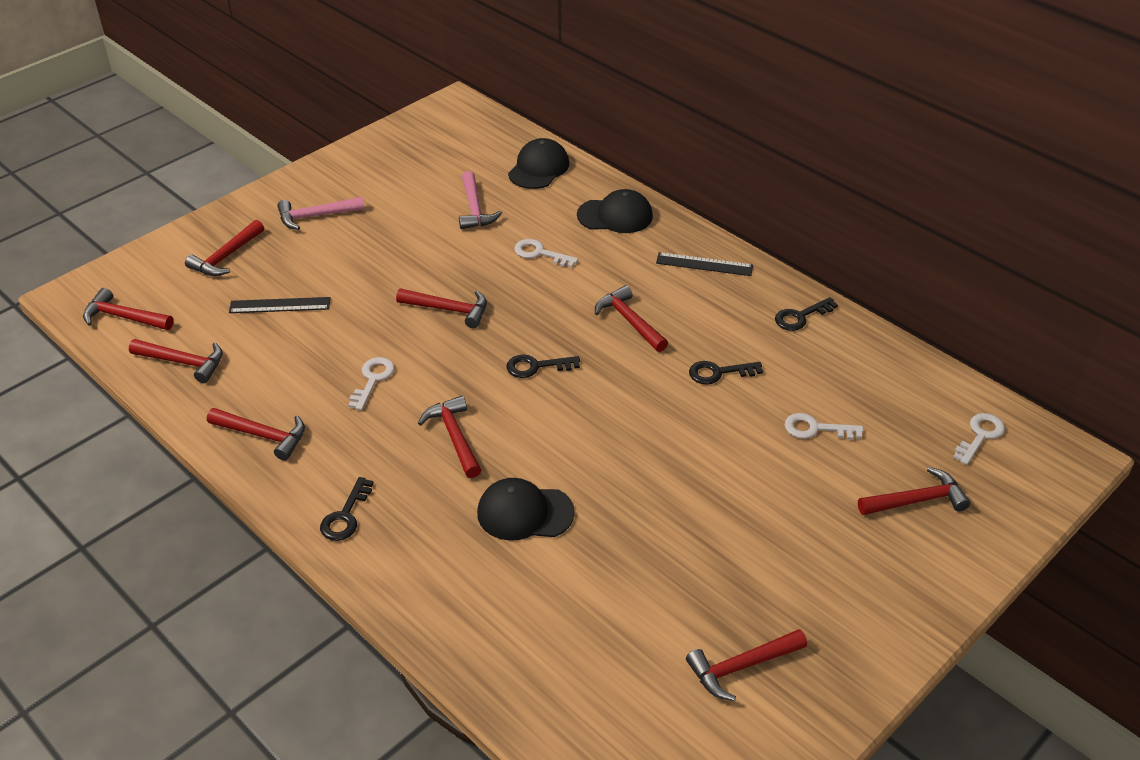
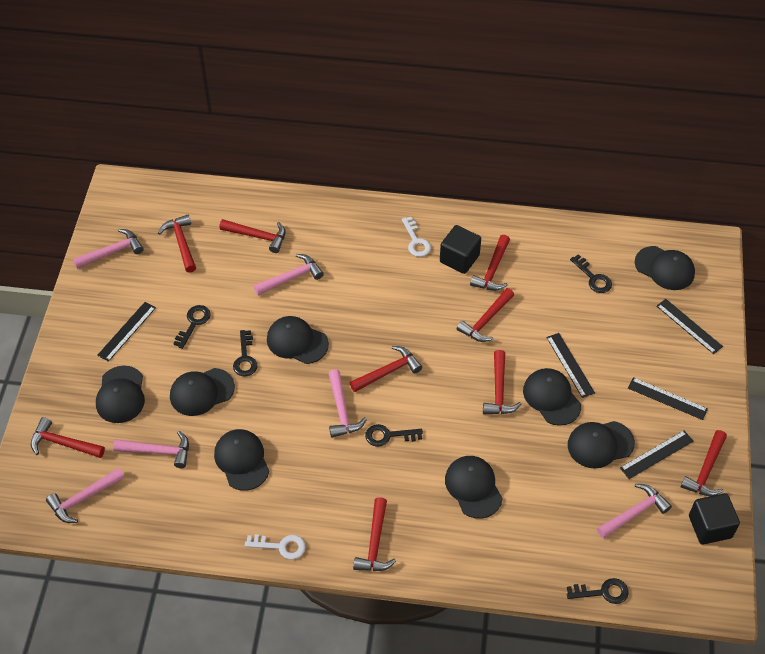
black cap: [477,478,575,541] [508,138,569,189] [577,189,653,233] = 3 -> [96,366,145,423] [170,368,235,416] [214,429,269,491] [267,316,329,364] [445,456,503,519] [523,368,581,426] [568,421,635,469] [635,246,695,290] = 8
black cube: none = 0 -> [440,225,481,274] [689,493,740,545] = 2
black key: [320,477,373,541] [507,355,580,378] [689,361,763,385] [775,297,838,331] = 4 -> [173,305,211,349] [233,330,257,376] [365,424,423,447] [567,578,629,604] [570,254,612,293] = 5
black ruler: [229,297,331,313] [656,252,753,276] = 2 -> [97,302,156,362] [546,333,595,398] [620,430,693,479] [628,377,708,420] [656,299,723,354] = 5
pink hammer: [277,197,365,230] [459,171,502,229] = 2 -> [46,468,125,523] [73,229,144,269] [113,431,189,468] [253,254,324,295] [328,369,367,438] [597,484,672,539] = 6
white key: [348,357,395,410] [514,239,578,267] [785,413,864,440] [953,413,1005,465] = 4 -> [245,534,306,559] [402,217,431,257] = 2

